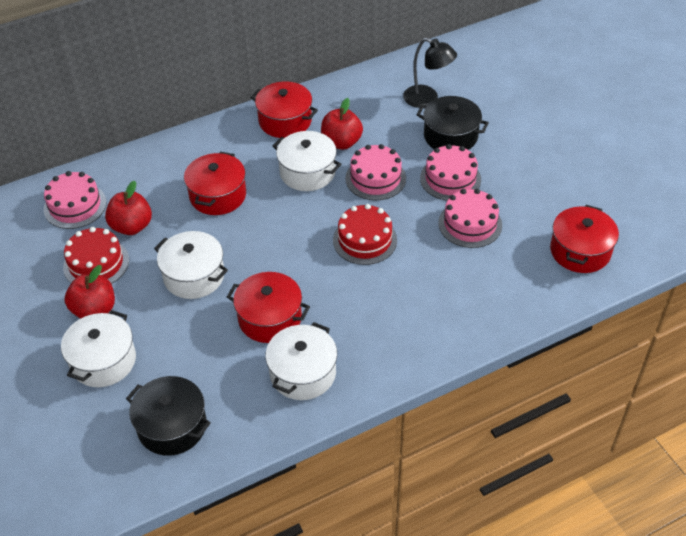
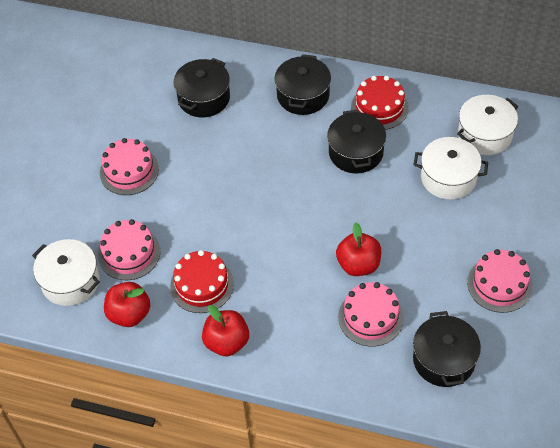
black lamp: [403,38,457,108] = 1 -> none = 0
black pot: [126,376,211,456] [416,96,489,150] = 2 -> [173,58,230,118] [274,54,331,115] [327,110,386,174] [413,311,481,387] = 4
red pot: [184,152,246,215] [227,272,310,343] [250,82,318,138] [550,205,619,273] = 4 -> none = 0
white pot: [61,310,136,387] [154,231,228,299] [265,322,337,400] [273,131,341,191] = 4 -> [32,239,100,306] [413,137,488,200] [457,95,518,155] = 3

